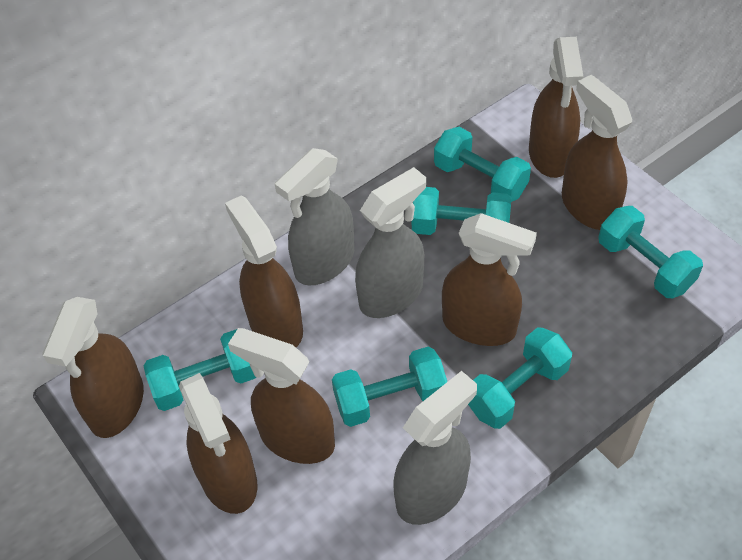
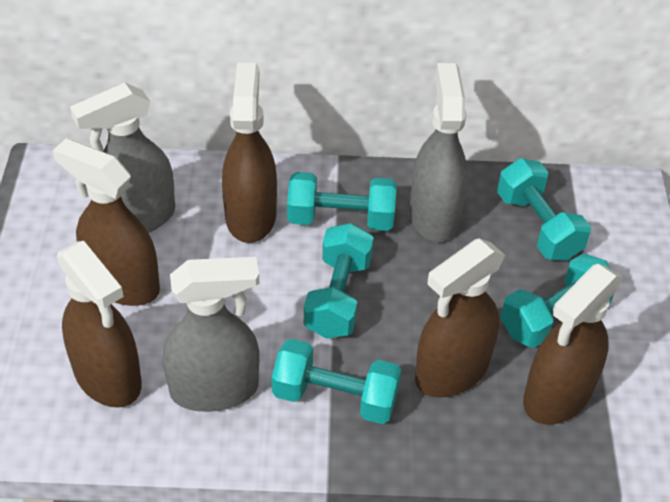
brown spray bottle: [42,297,144,438] [179,373,257,514] [225,195,303,347] [228,328,335,464] [442,213,537,346] [529,37,584,178] [562,75,632,230] = 7 -> [53,139,160,306] [57,241,142,407] [222,62,277,243] [415,238,505,398] [523,264,623,425] = 5
turquoise dumbbell: [144,329,257,411] [332,347,447,427] [412,187,511,235] [434,127,531,202] [468,327,572,429] [598,206,703,298] = 6 -> [272,339,401,424] [287,172,396,231] [304,223,374,339] [497,158,591,261] [500,253,614,348] = 5

